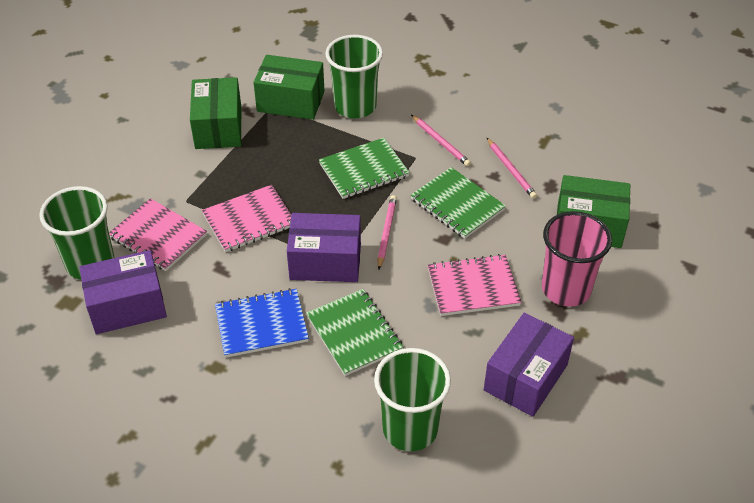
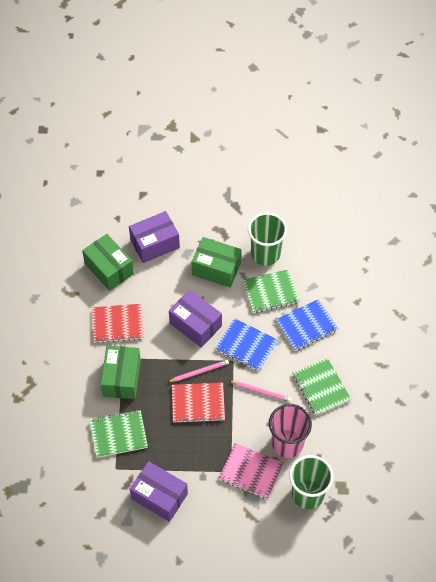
blue notebook: [215,288,309,358] = 1 -> [216,318,278,371] [276,299,338,351] = 2
green cup: [39,186,115,280] [325,35,383,118] [374,348,451,451] = 3 -> [248,213,287,266] [289,455,334,509] = 2
pink notebook: [109,198,207,271] [202,185,291,252] [428,254,521,316] = 3 -> [219,443,283,499] = 1
pink pencil: [377,195,397,270] [411,115,471,167] [487,138,537,199] = 3 -> [168,360,229,382] [229,381,292,402] = 2
red notebook: none = 0 -> [92,304,144,343] [172,383,225,423] = 2

